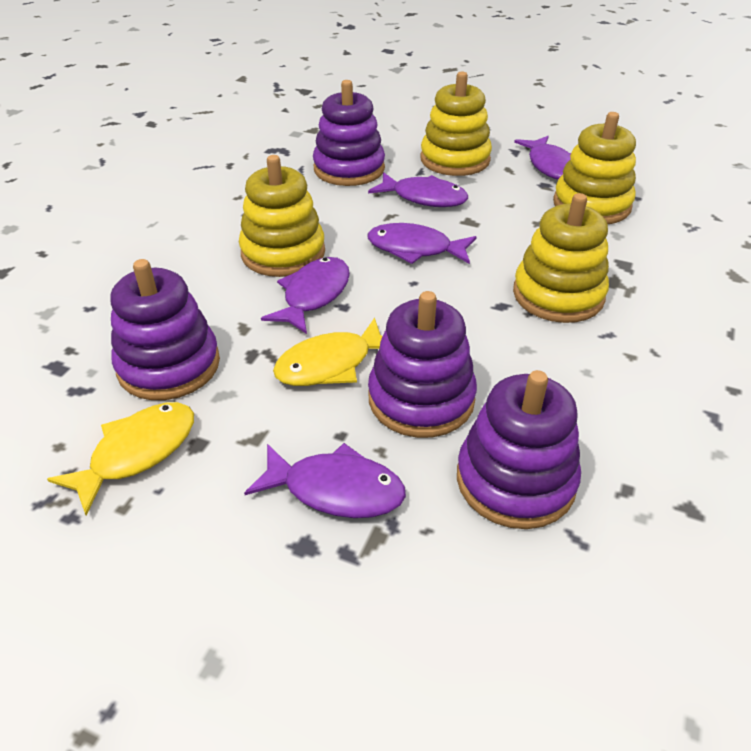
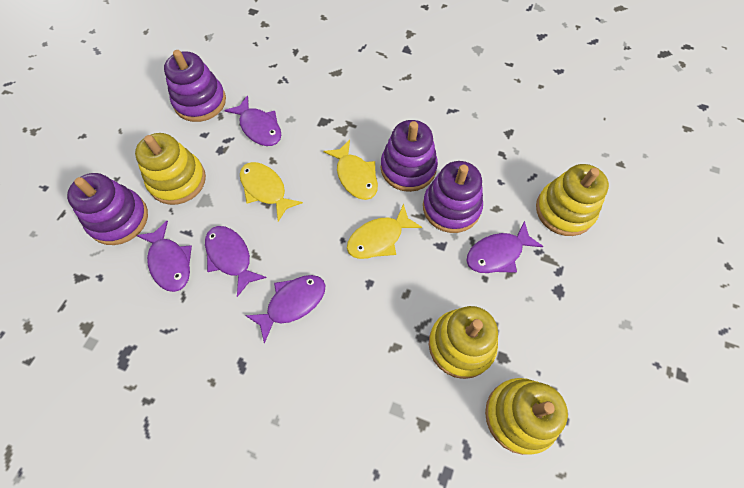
yellow fish: [47,402,194,515] [273,318,382,386] = 2 -> [240,162,303,221] [324,140,378,200] [347,204,422,259] = 3

